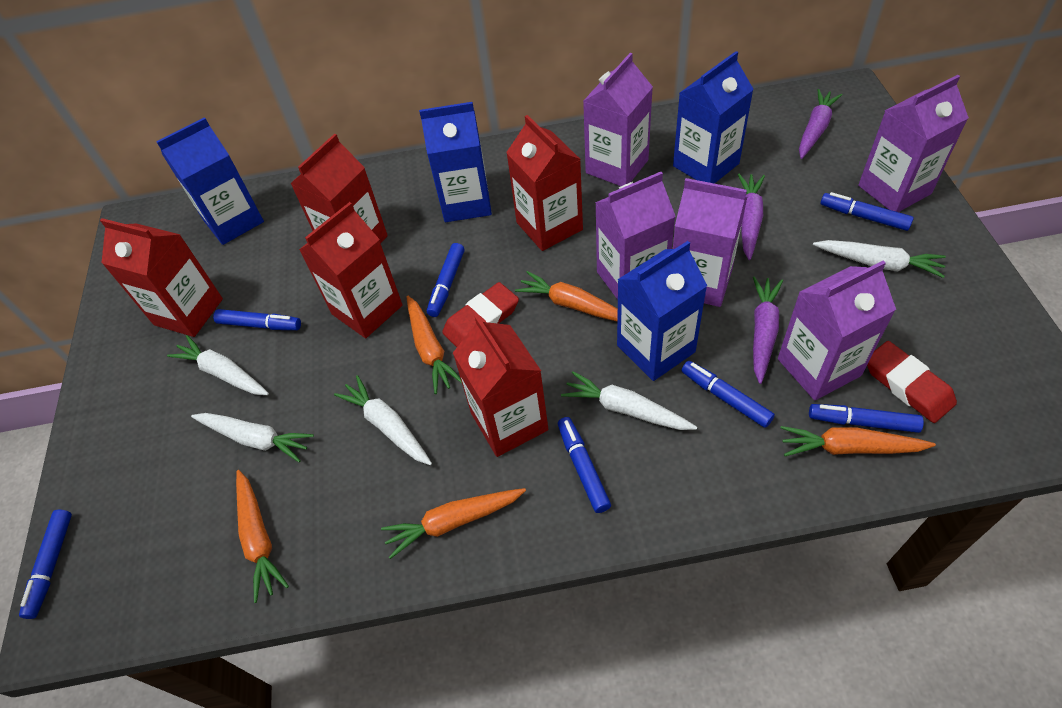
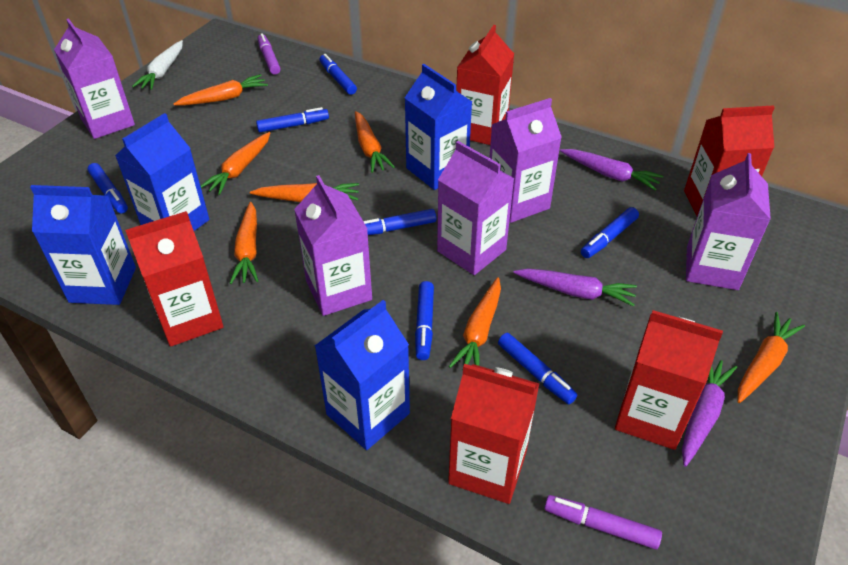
orange carrot: [236,470,289,603] [381,488,526,559] [406,296,462,394] [515,271,618,321] [781,426,936,456] = 5 -> [173,74,268,105] [201,132,270,195] [230,202,258,284] [250,183,359,202] [355,111,395,173] [449,277,501,371] [738,312,805,403] = 7
purple marker: none = 0 -> [258,33,281,74] [544,495,662,550] = 2
red eraser: [442,282,519,347] [867,341,957,423] = 2 -> none = 0
white carrot: [167,335,269,395] [191,413,314,462] [334,375,432,465] [561,371,697,430] [813,240,946,278] = 5 -> [132,40,183,90] = 1

